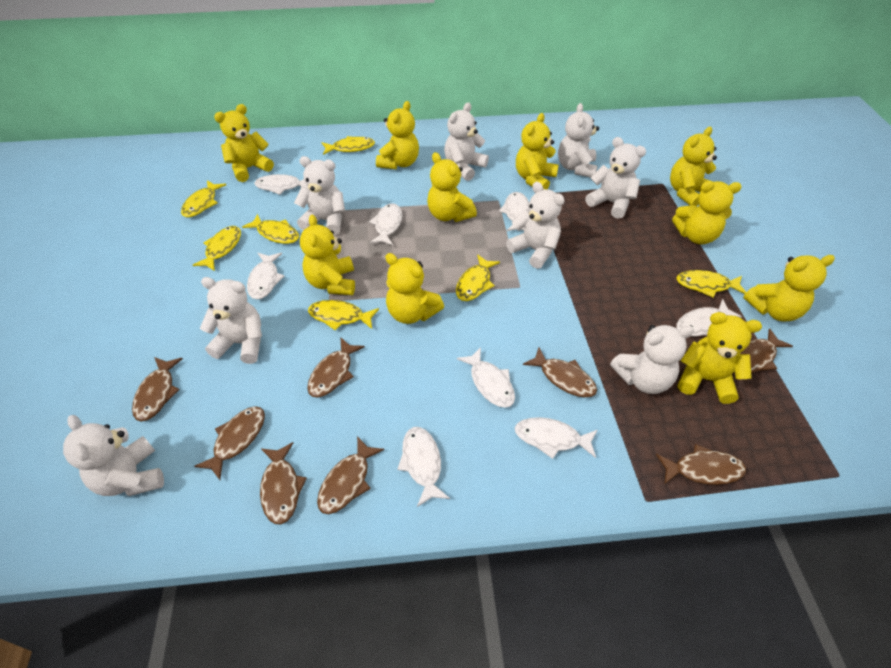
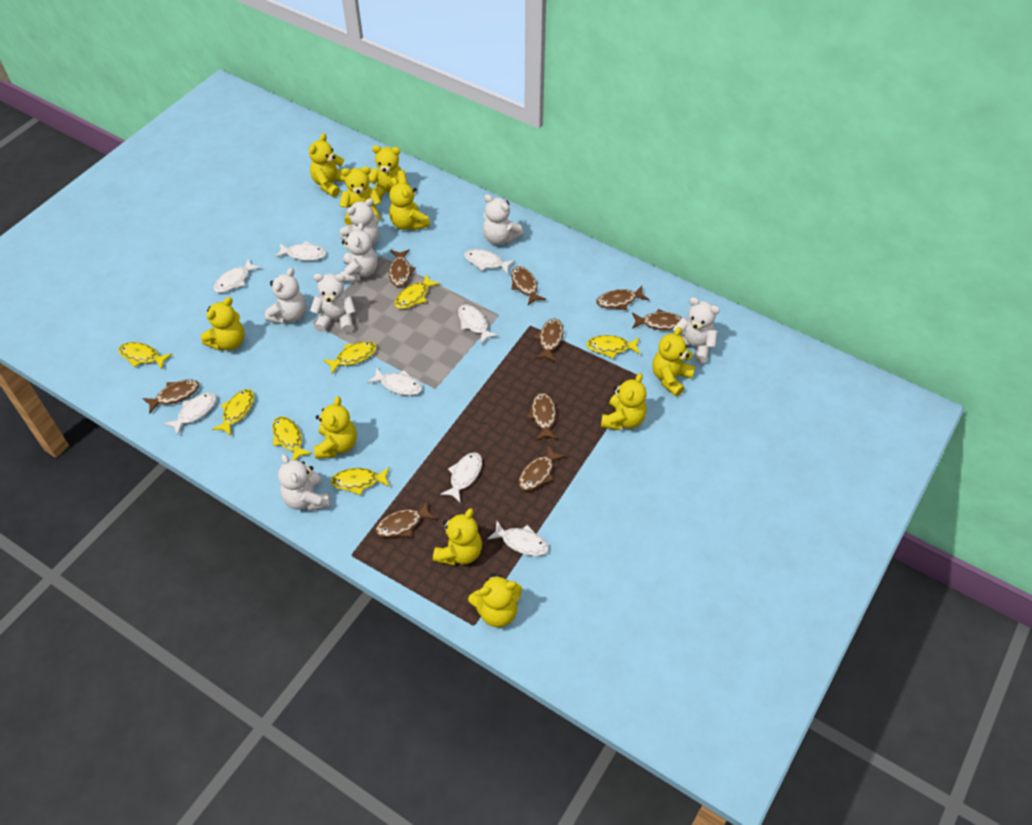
brown fish: [132,357,183,421] [194,406,265,480] [260,442,307,524] [307,337,365,397] [317,436,384,514] [523,347,597,397] [656,444,746,485] [740,328,793,373] = 8 -> [142,379,199,414] [375,501,436,538] [389,250,416,287] [511,266,546,305] [518,446,566,491] [527,393,558,440] [534,318,564,362] [596,286,649,310] [632,309,682,330] = 9
white teddy bear: [63,415,164,496] [200,277,262,364] [294,156,345,235] [444,102,489,181] [506,182,565,269] [558,103,599,178] [585,137,646,219] [610,325,694,394] = 8 -> [265,268,306,324] [278,454,330,511] [310,273,356,333] [340,198,379,247] [340,222,377,283] [483,194,524,245] [673,297,720,364] = 7

